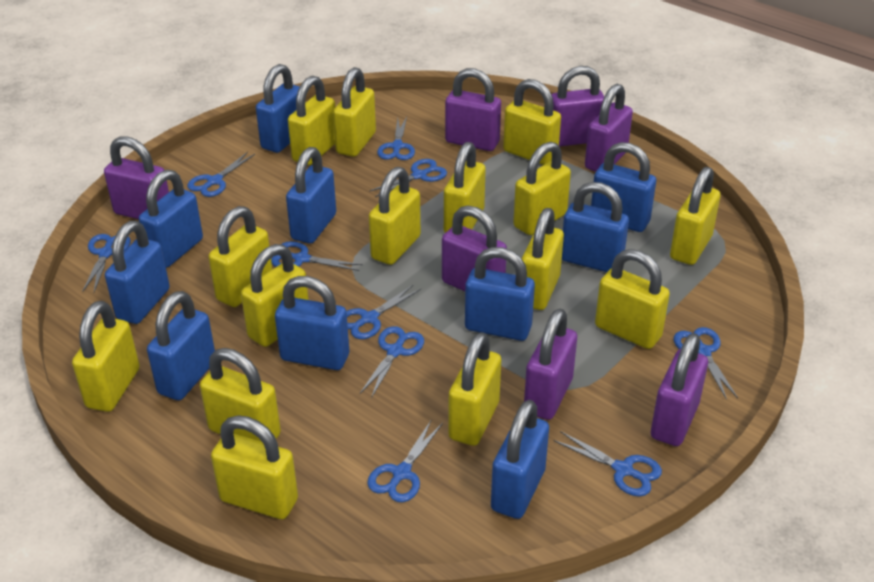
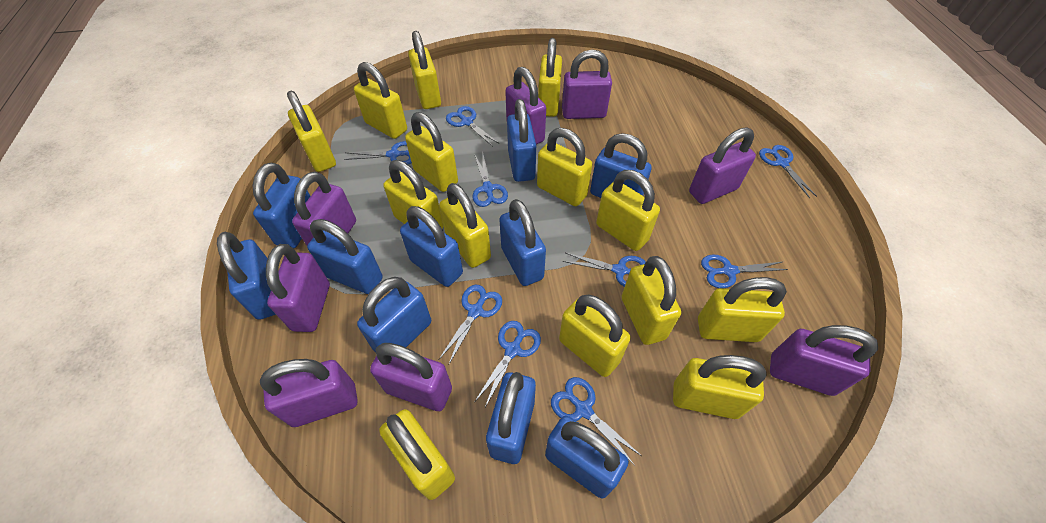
blue scissors: [82,234,131,292] [187,152,255,197] [271,241,363,271] [346,284,421,339] [360,326,424,398] [367,419,443,502] [369,159,447,197] [377,116,415,160] [553,431,662,496] [674,327,738,400] = 10 -> [344,141,412,164] [439,285,502,364] [446,106,500,147] [472,155,508,207] [475,321,541,407] [551,377,643,466] [563,253,646,287] [701,255,788,288] [759,145,817,198] = 9
purple padlock: [104,136,169,219] [442,205,507,291] [445,68,501,151] [524,309,577,420] [551,66,605,147] [585,84,633,172] [651,333,708,446] = 7 -> [260,359,358,427] [266,244,330,332] [292,172,356,246] [370,343,452,411] [505,67,546,144] [562,50,612,119] [689,128,756,204] [770,325,878,396] = 8
yellow padlock: [72,301,140,412] [200,348,281,442] [208,206,272,307] [211,415,298,519] [241,244,309,347] [288,76,335,165] [333,67,376,157] [369,167,421,265] [444,142,486,233] [448,332,501,446] [503,79,561,165] [513,142,571,235] [522,208,564,310] [595,249,670,349] [670,167,720,265] = 15 -> [287,91,336,172] [354,62,407,139] [379,409,455,500] [383,160,443,229] [405,112,458,192] [408,31,441,109] [439,183,491,268] [537,128,592,206] [538,38,562,117] [559,295,631,377] [596,170,660,251] [622,256,681,345] [673,355,767,419] [698,277,787,342] = 14

